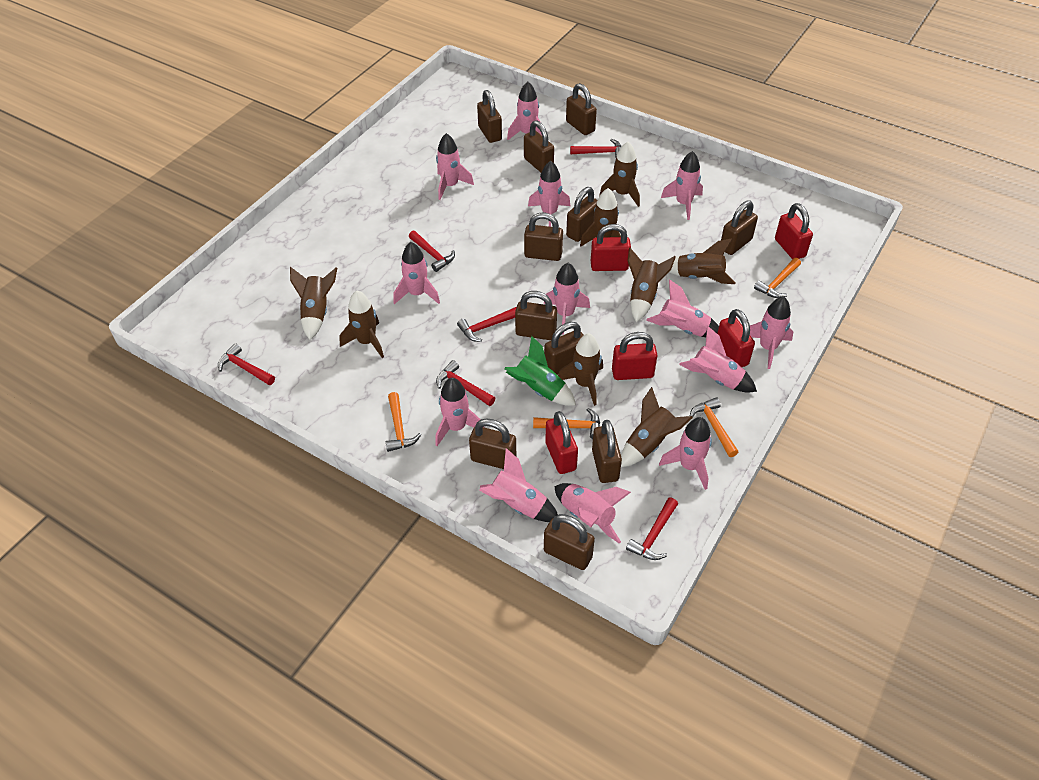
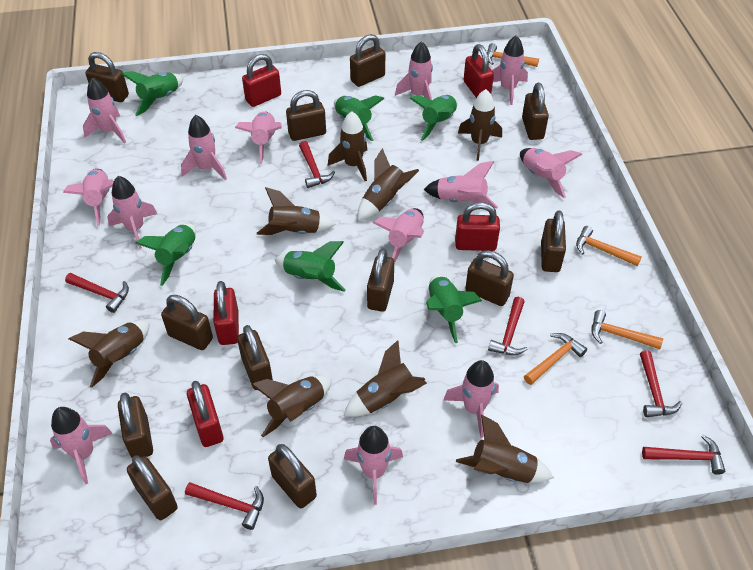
brown padlock: [469,419,516,469] [477,90,502,143] [515,291,557,340] [524,121,554,173] [524,212,563,261] [544,322,583,375] [544,514,595,570] [566,83,597,135] [566,187,597,242] [592,420,622,483] [721,200,758,255] = 11 -> [85,52,129,102] [118,393,153,458] [127,456,178,520] [161,295,213,350] [237,325,273,390] [268,444,317,509] [286,90,326,141] [350,34,385,87] [367,248,394,312] [465,250,514,306] [522,83,549,140] [541,211,566,272] = 12
green rocket: [504,336,576,406] = 1 -> [121,71,183,116] [135,223,196,286] [275,241,346,292] [334,95,385,141] [410,95,458,141] [426,275,482,343] = 6

